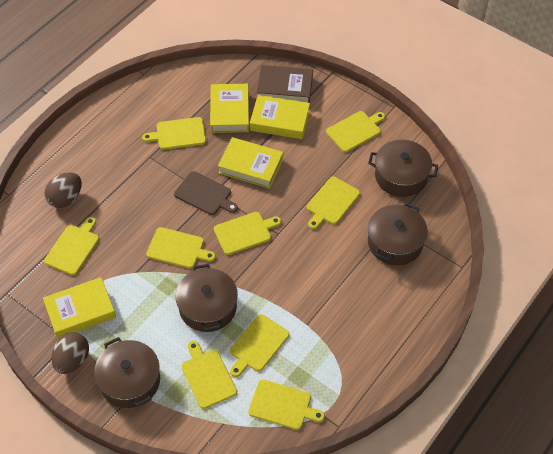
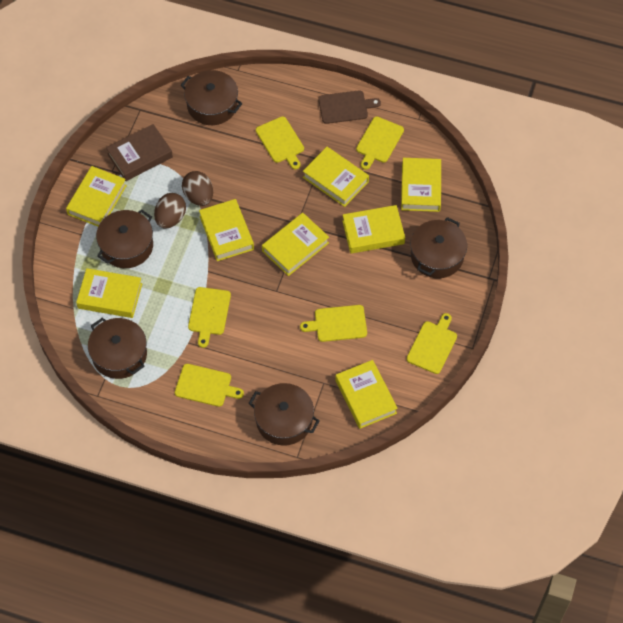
brown pot: [94,337,160,408] [175,264,238,332] [368,140,438,197] [368,203,428,265] = 4 -> [88,318,147,379] [96,209,153,268] [180,70,242,125] [249,383,320,445] [410,217,467,278] = 5
yellow book: [43,277,116,339] [210,84,249,133] [218,137,283,189] [250,95,310,139] = 4 -> [66,166,127,227] [76,268,142,318] [199,199,254,261] [262,213,329,276] [303,147,369,207] [335,360,398,429] [342,205,405,254] [401,158,441,212] = 8
yellow cutting board: [44,217,99,275] [142,117,206,150] [146,227,216,269] [182,341,237,409] [214,212,281,255] [230,314,289,377] [248,379,325,430] [307,176,360,230] [326,111,385,152] = 9 -> [175,364,244,407] [188,287,231,348] [256,116,304,169] [300,305,367,342] [356,117,404,170] [407,313,457,374] = 6

